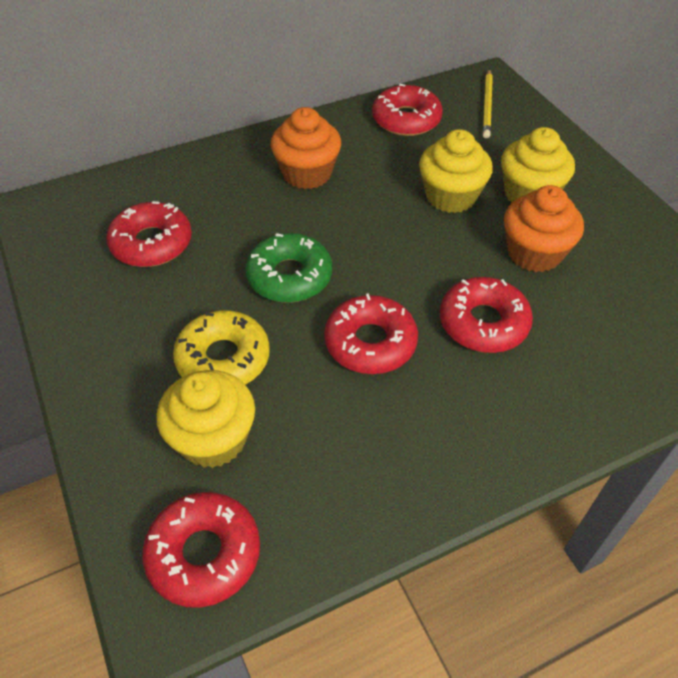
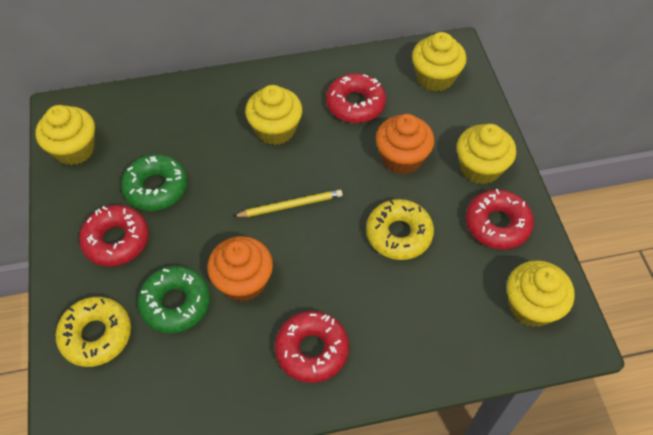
green donut: [245,233,332,303] = 1 -> [121,154,187,211] [137,266,210,333] = 2
red donut: [106,201,192,267] [142,492,260,608] [324,293,418,374] [372,84,443,136] [440,277,533,353] = 5 -> [79,205,149,266] [275,311,349,383] [326,73,386,123] [466,189,534,249] = 4
yellow cupcake: [157,370,255,468] [419,129,493,213] [501,127,575,203] = 3 -> [35,105,95,165] [245,85,302,145] [412,32,467,92] [457,124,516,184] [507,260,575,327] = 5
yellow donut: [173,310,270,385] = 1 -> [55,297,131,367] [366,199,434,260] = 2

